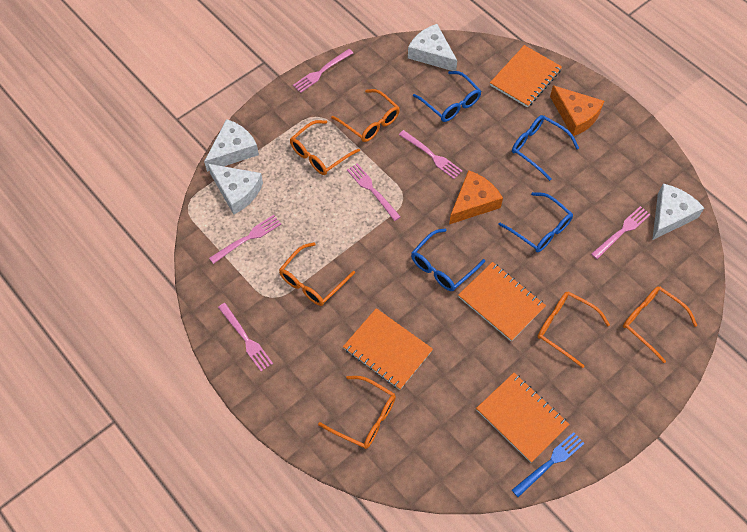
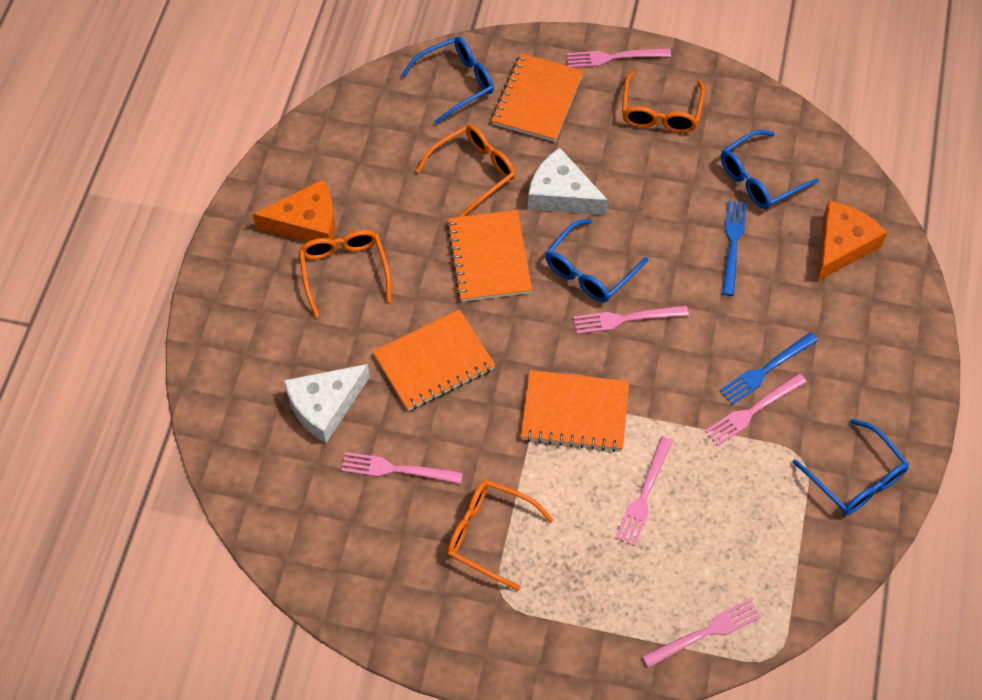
blue fork: [512,432,585,497] = 1 -> [720,332,818,405] [722,201,747,296] = 2
orange glasses: [279,242,355,306] [290,120,360,175] [318,376,396,449] [331,89,400,142] [537,291,610,368] [623,286,698,363] = 6 -> [299,230,391,317] [416,124,515,217] [447,480,554,591] [622,71,705,133] = 4
white cheese: [204,119,259,172] [208,164,263,214] [408,24,457,71] [652,184,704,240] = 4 -> [284,364,370,443] [528,148,608,215] = 2

